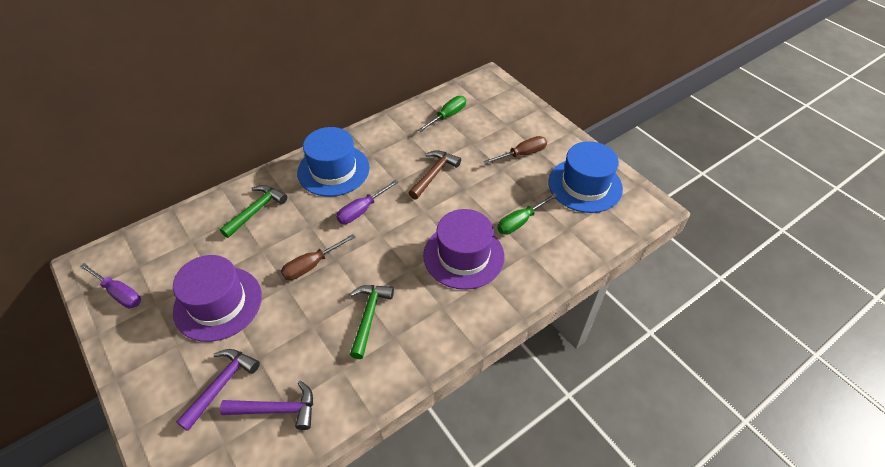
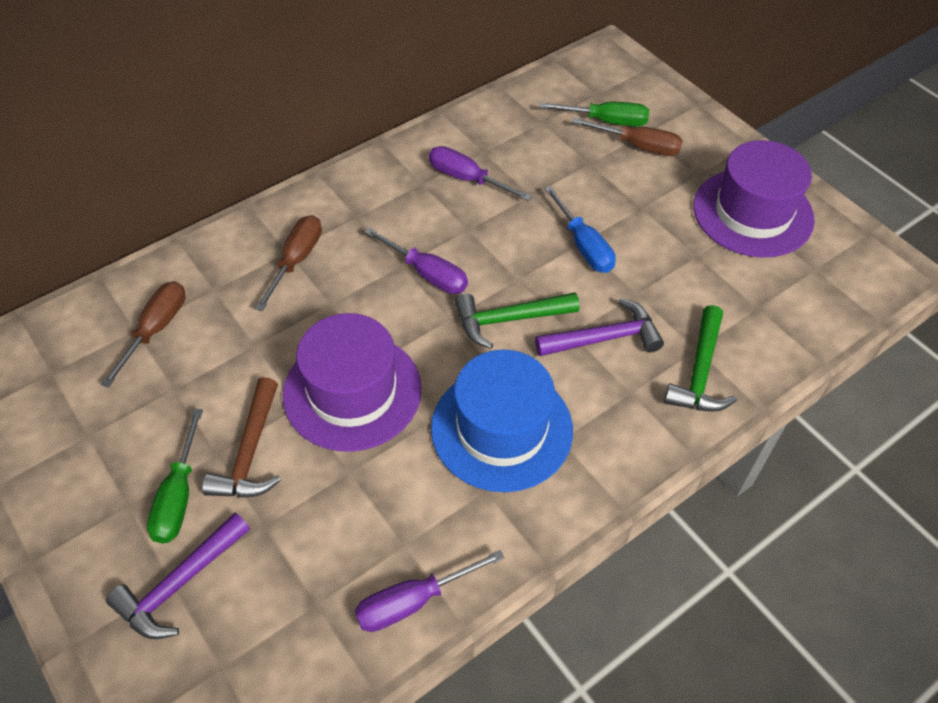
blue hat: [297,127,370,197] [548,141,623,213] = 2 -> [431,350,573,492] = 1
blue screwdriver: none = 0 -> [544,186,616,273] = 1
brown screwdriver: [281,234,356,280] [484,136,547,164] = 2 -> [101,281,185,388] [255,215,322,311] [572,118,683,156] = 3
purple screwdriver: [79,263,141,308] [336,180,399,224] = 2 -> [355,550,504,632] [364,227,468,294] [429,146,532,201] = 3

